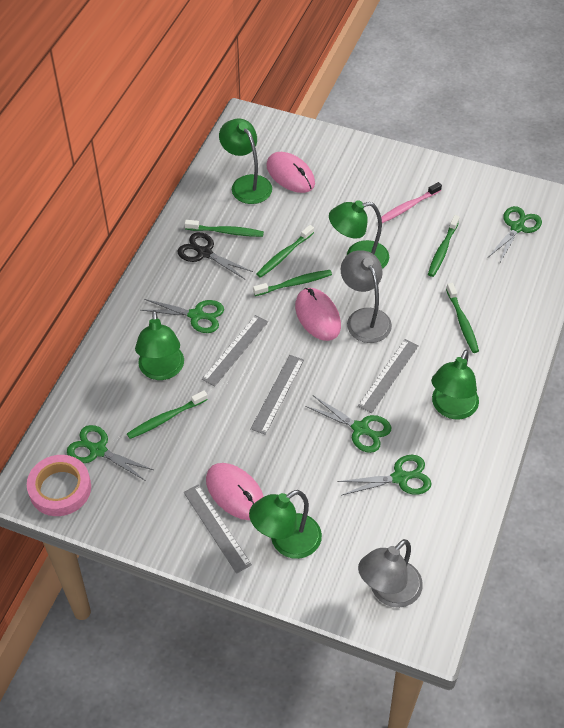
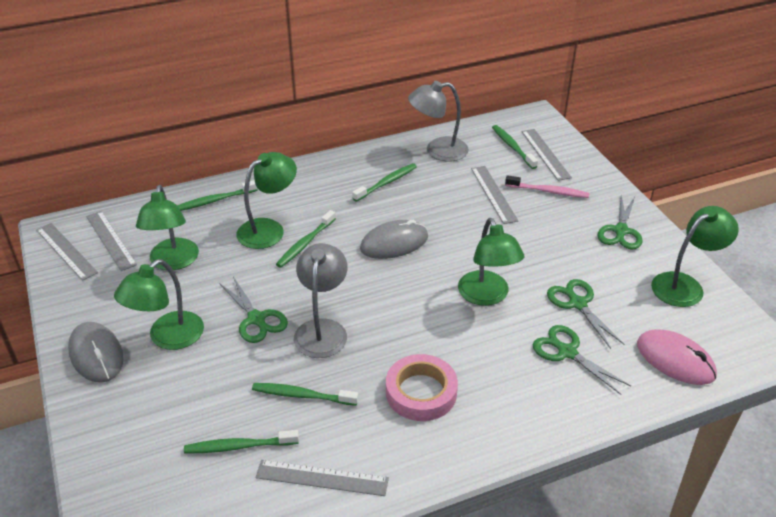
black scissors: [177,232,253,279] = 1 -> none = 0
green scissors: [67,425,153,481] [141,299,224,333] [305,396,392,453] [338,455,432,495] [488,206,542,262] = 5 -> [219,277,288,343] [533,325,631,395] [547,279,625,349] [598,195,643,249] = 4
grey mouse: none = 0 -> [68,322,124,383] [360,220,428,259] = 2
grey ruler: [184,484,252,574] [202,315,268,387] [250,355,304,435] [358,339,419,413] = 4 -> [36,223,98,281] [86,211,137,271] [256,460,389,496] [471,166,518,224] [522,129,572,181] = 5
pink mouse: [206,463,264,520] [266,152,315,193] [295,288,341,341] = 3 -> [637,329,717,385] = 1

